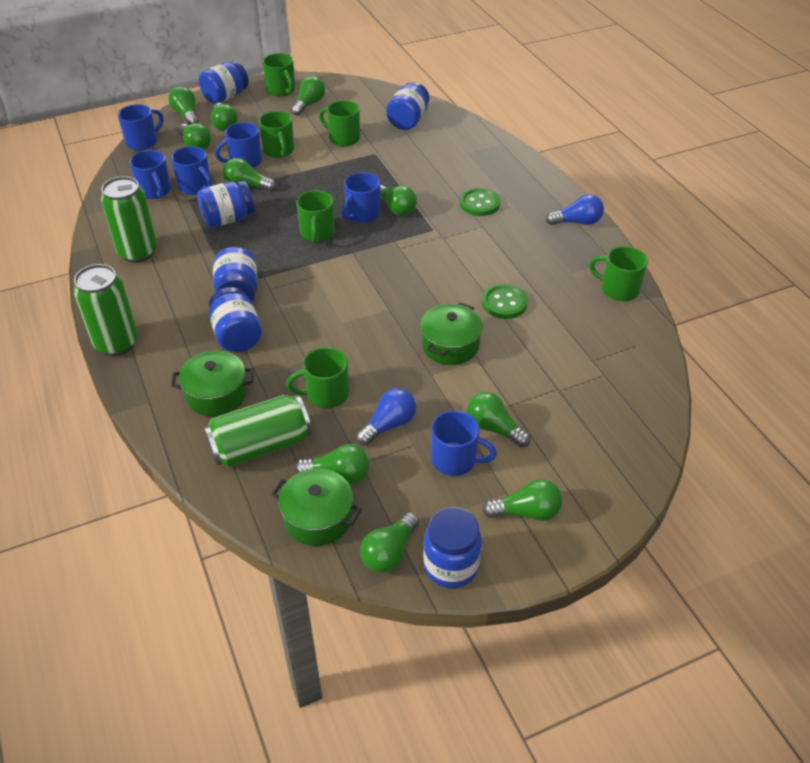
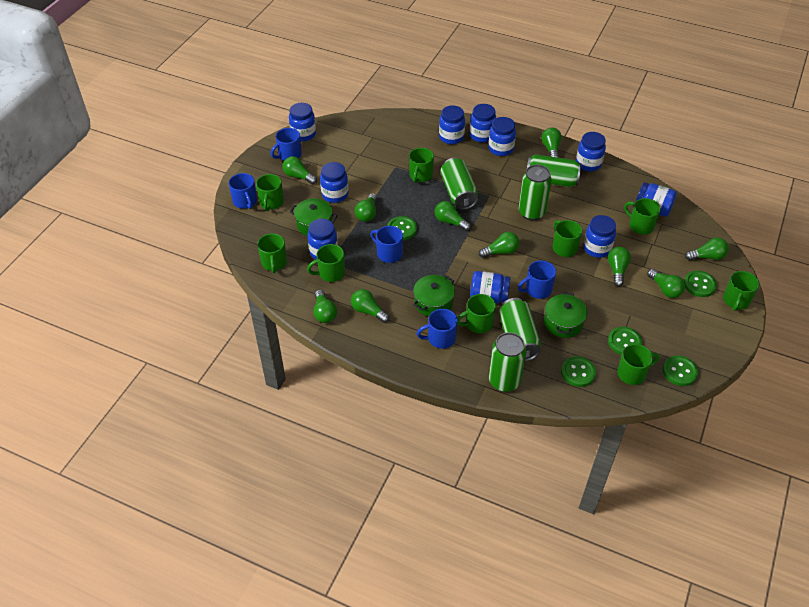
blue jar: [197,180,255,228] [199,61,249,104] [209,287,262,352] [213,247,257,302] [386,82,429,130] [423,507,482,588] = 6 -> [289,103,316,141] [308,219,338,259] [320,162,349,203] [439,105,465,144] [470,104,496,143] [470,271,511,304] [488,117,516,156] [576,132,606,172] [583,215,616,258] [636,182,677,217] = 10
blue light bulb: [356,388,416,446] [546,194,604,225] = 2 -> none = 0
blue mug: [118,104,163,151] [129,150,171,199] [171,146,212,195] [215,122,262,168] [341,172,381,223] [431,410,497,476] = 6 -> [229,173,257,209] [271,128,302,161] [370,226,403,263] [417,309,458,349] [518,260,556,299] = 5
green button: [460,188,500,216] [482,284,528,319] = 2 -> [387,216,417,240] [561,356,596,387] [608,327,642,355] [663,356,698,386] [684,271,717,297] = 5
green can: [73,264,138,356] [101,176,157,263] [203,395,312,468] = 3 -> [440,158,478,210] [489,332,527,392] [499,298,541,361] [519,164,552,221] [527,154,582,187] = 5
green mug: [258,111,294,158] [262,53,295,96] [286,347,349,408] [296,190,335,243] [319,100,360,146] [589,246,648,301] = 6 -> [256,174,284,211] [257,233,287,273] [307,244,345,282] [409,148,434,183] [457,294,496,333] [552,220,582,257] [617,344,659,385] [624,198,661,235] [723,271,760,311] = 9

